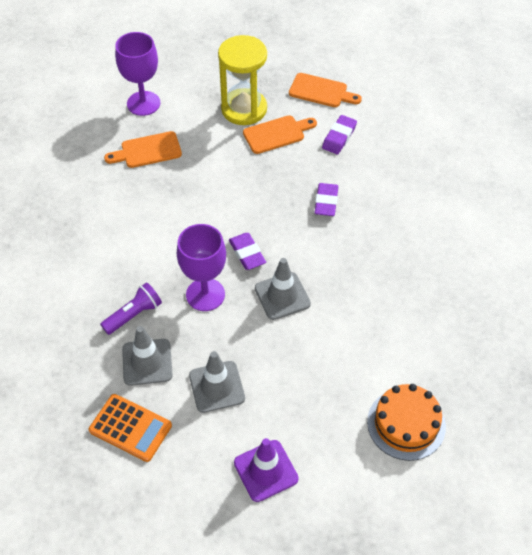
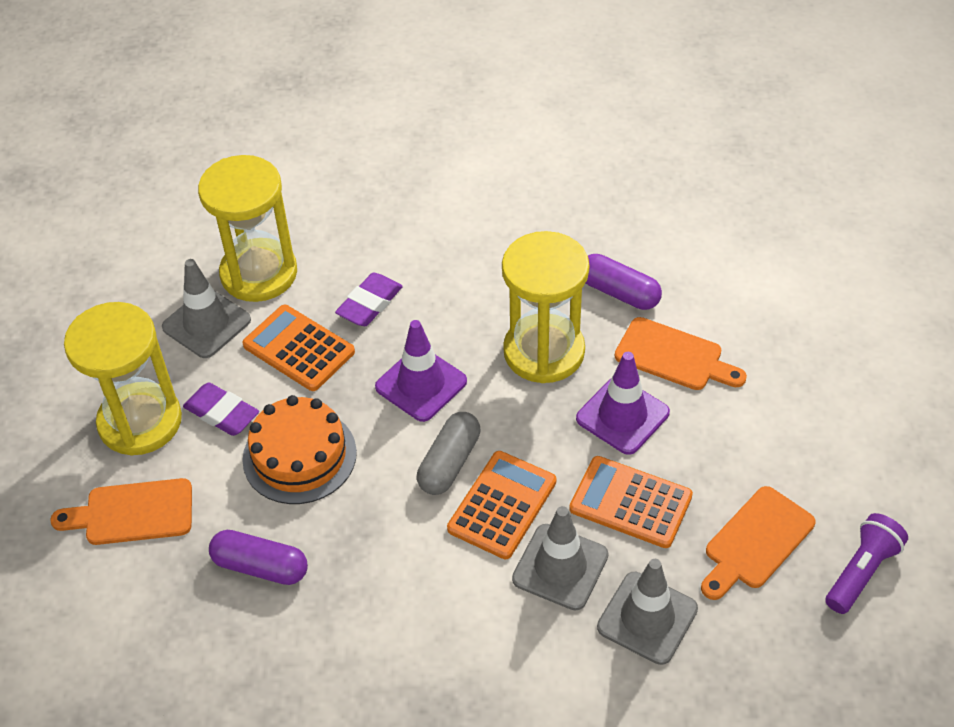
grey capsule: none = 0 -> [417,412,480,495] = 1
orange calculator: [89,394,172,462] = 1 -> [242,305,355,391] [447,451,556,559] [569,456,693,548] = 3
purple capsule: none = 0 -> [209,530,308,585] [586,254,662,310] = 2
purple eraser: [229,233,266,270] [314,183,338,216] [322,115,357,154] = 3 -> [183,382,259,436] [335,273,403,326] = 2
purple goblet: [115,32,160,116] [177,224,226,311] = 2 -> none = 0
purple traffic cone: [234,438,299,502] = 1 -> [375,320,467,422] [576,352,670,455] = 2
yellow hourglass: [218,35,267,125] = 1 -> [64,302,182,456] [198,155,297,302] [502,231,589,383] = 3

